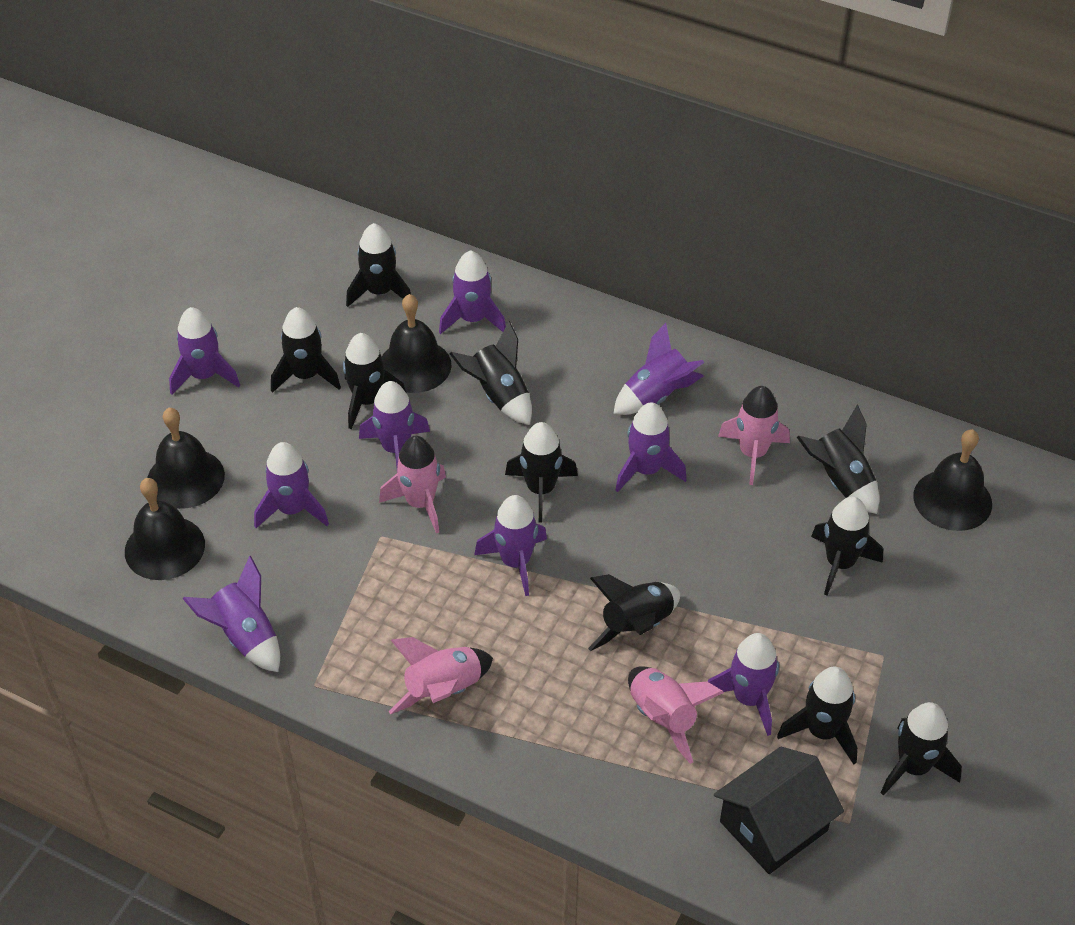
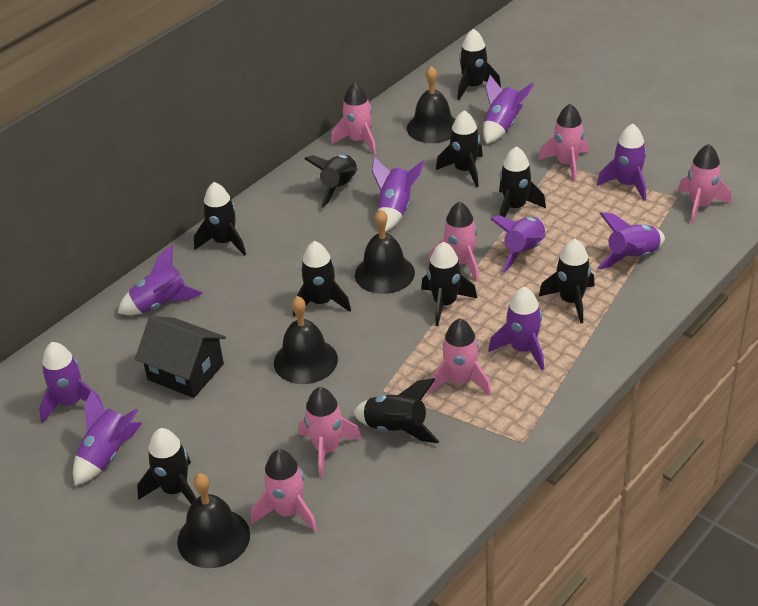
pink rocket: [379,436,446,533] [388,637,493,714] [628,666,724,764] [718,386,790,485] = 4 -> [251,449,317,532] [299,387,362,478] [331,82,376,155] [429,201,479,281] [429,318,491,396] [538,104,589,182] [678,144,731,224] = 7

